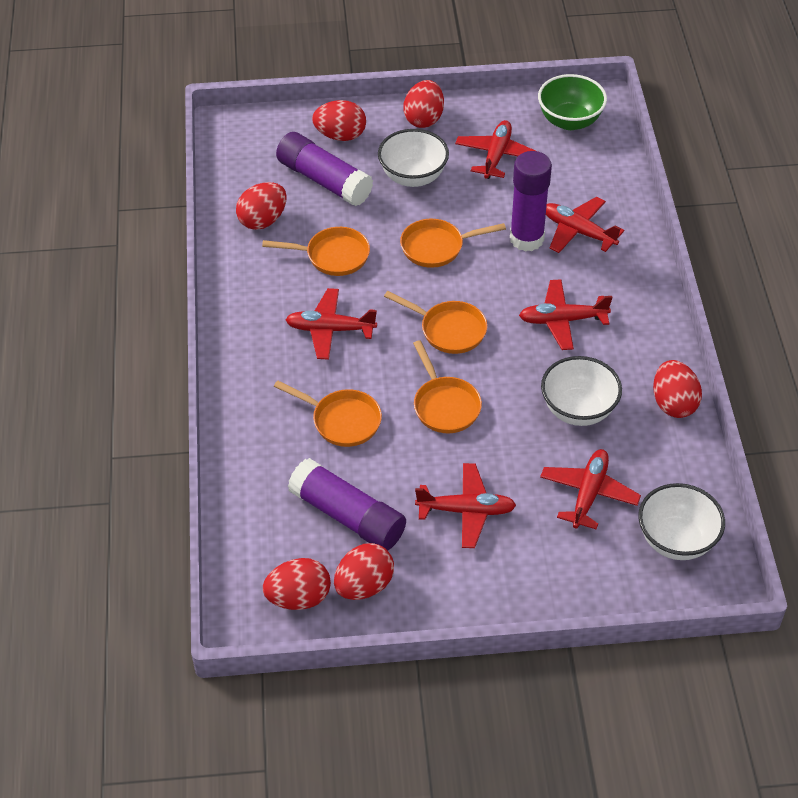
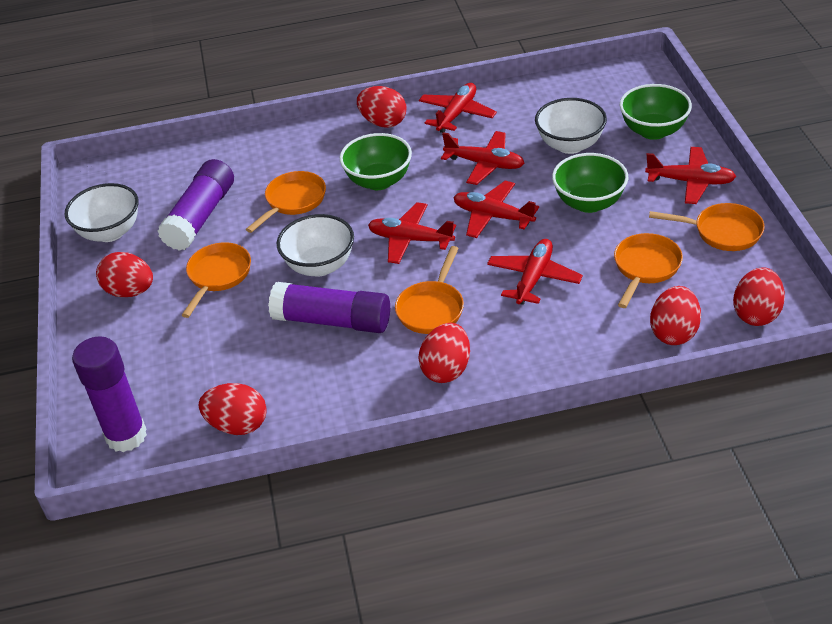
green bowl: [538,74,607,130] = 1 -> [340,133,412,190] [552,153,628,213] [620,84,692,140] = 3

